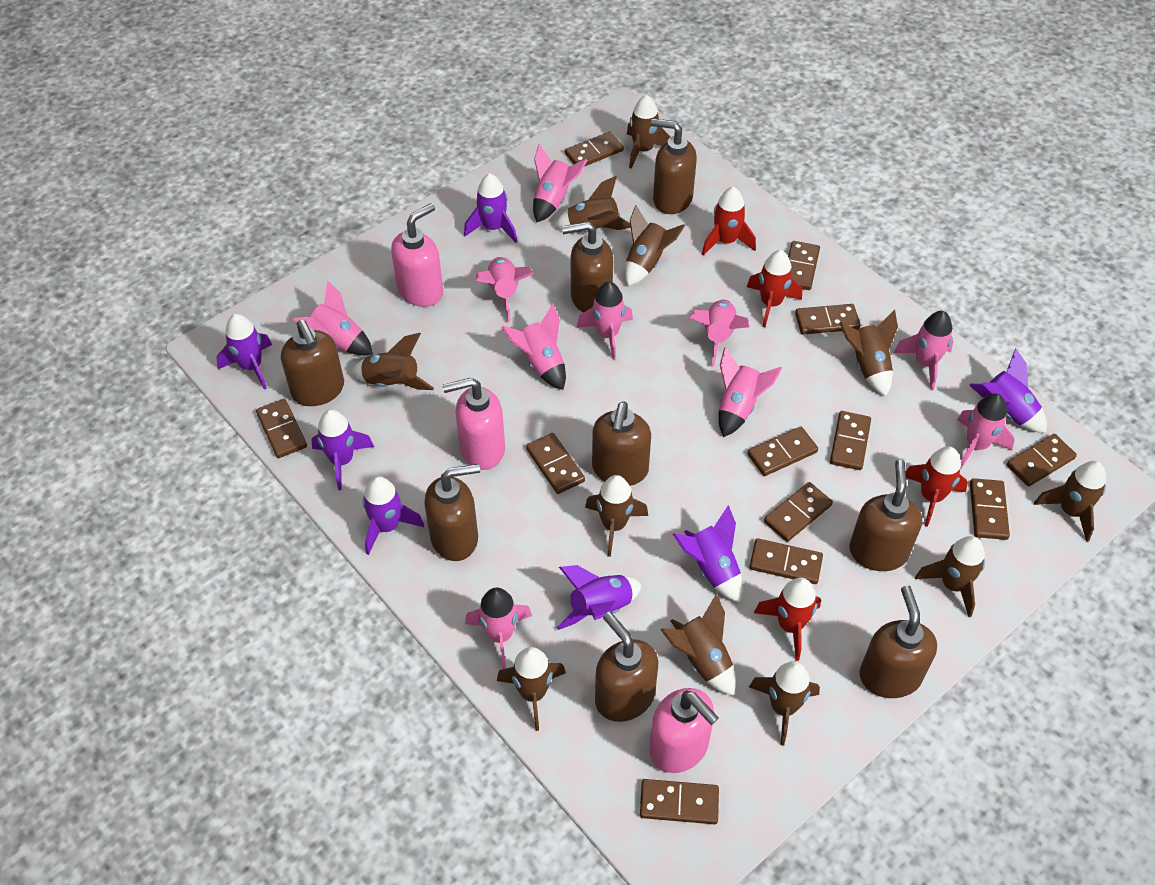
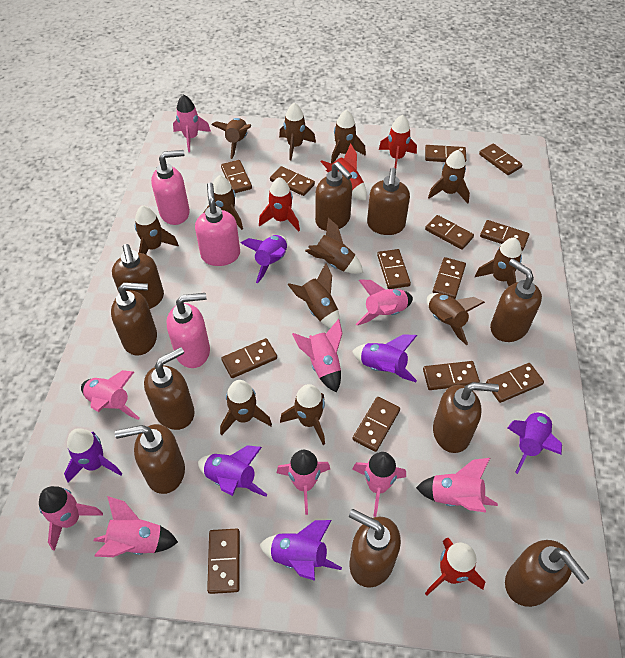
brown domino: [256,399,307,458] [526,433,585,494] [565,132,624,167] [640,779,719,824] [747,426,818,476] [749,538,823,584] [764,482,833,542] [788,241,820,290] [795,304,860,335] [830,411,871,470] [970,478,1010,540] [1007,434,1077,486] = 12 -> [207,529,240,594] [221,160,252,193] [221,338,277,378] [270,166,315,196] [353,397,400,452] [377,249,411,289] [423,361,480,390] [425,145,466,162] [425,215,474,250] [433,257,466,299] [479,143,522,175] [480,220,529,251] [486,363,544,403] = 13
brown rocket: [352,333,434,390] [497,647,566,731] [554,176,631,232] [585,475,648,557] [625,205,685,286] [627,95,670,169] [660,594,736,696] [749,661,820,746] [839,309,898,396] [915,536,985,617] [1034,461,1106,542] = 11 -> [135,205,179,254] [203,175,243,230] [211,118,251,159] [220,380,272,435] [279,103,316,160] [280,384,325,445] [288,263,340,328] [305,217,363,274] [331,110,366,164] [427,293,485,345] [428,150,470,204] [475,238,522,286] = 12
brown soap dispenser: [281,320,344,406] [424,464,480,561] [562,222,613,313] [592,402,651,486] [595,612,658,722] [651,118,697,214] [849,460,922,571] [860,585,937,698] = 8 -> [111,282,157,356] [112,244,164,309] [115,424,185,494] [144,347,195,430] [315,162,352,231] [349,509,401,588] [367,168,410,235] [433,382,499,453] [490,258,542,342] [505,540,589,607] = 10
pink rocket: [293,280,373,355] [465,588,532,669] [476,257,534,321] [502,304,566,390] [533,144,588,222] [577,281,633,360] [690,300,749,367] [719,347,782,437] [893,311,953,390] [957,394,1015,468] = 10 -> [39,486,103,551] [81,370,140,420] [93,496,178,557] [173,95,211,152] [277,450,330,515] [292,319,342,392] [352,452,406,517] [356,280,413,325] [416,458,498,513] = 9
purple rocket: [216,314,272,390] [311,409,374,490] [362,476,424,555] [464,173,517,243] [557,565,642,630] [673,505,743,603] [969,348,1047,433] = 7 -> [64,428,122,483] [198,445,267,497] [241,235,287,283] [260,520,342,581] [352,334,417,382] [508,411,562,474] = 6

